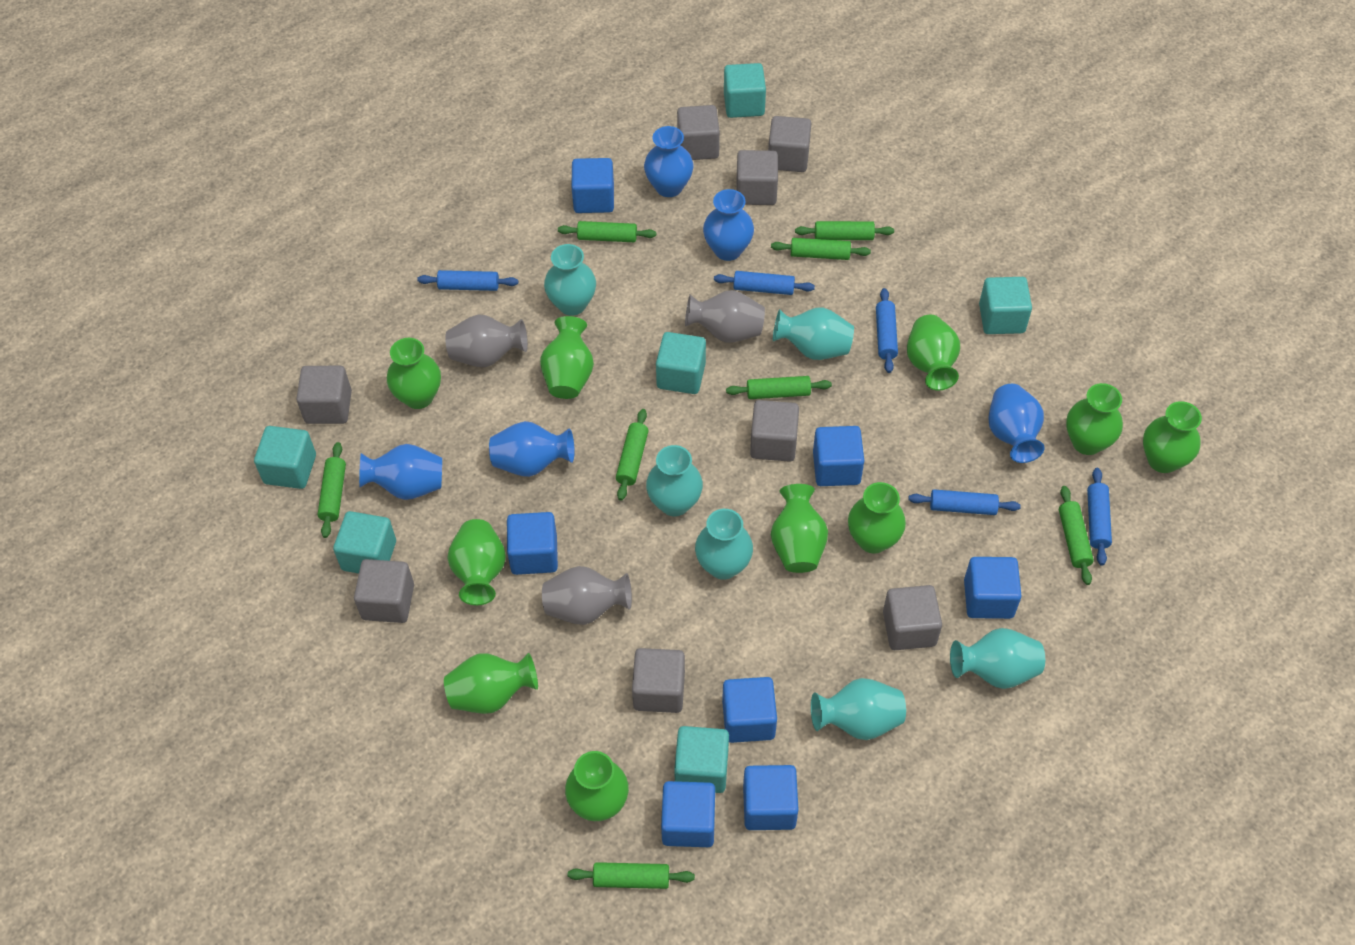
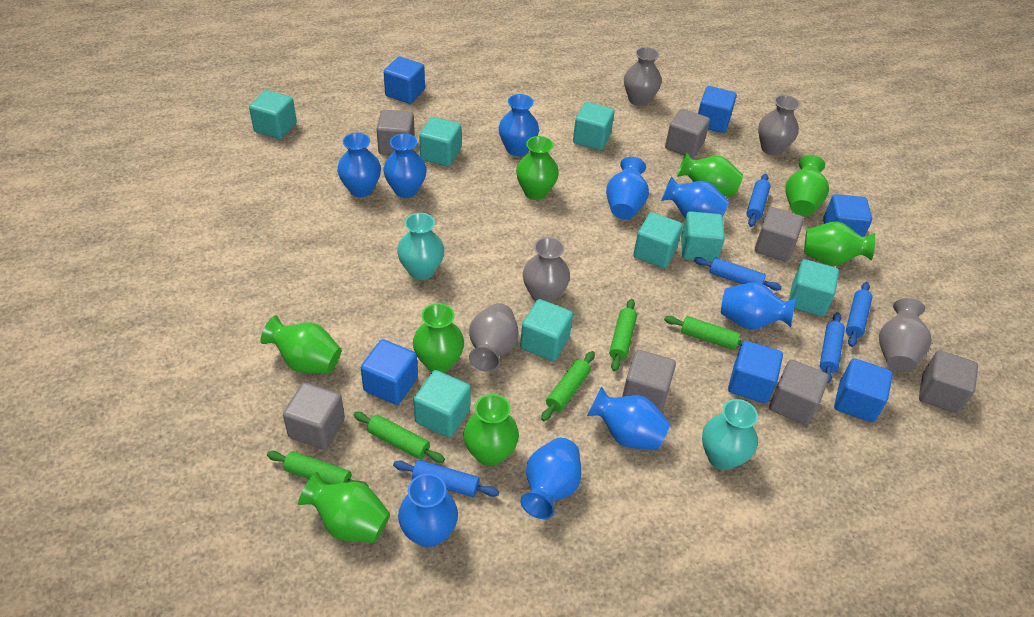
blue cube: [507,512,558,575] [571,158,614,213] [661,781,715,847] [722,677,777,743] [743,765,799,830] [813,426,864,486] [964,557,1022,619] = 7 -> [361,339,418,405] [384,57,425,104] [698,86,737,133] [728,341,783,403] [823,194,872,237] [834,358,893,422] = 6
blue vase: [359,444,442,500] [489,421,575,477] [644,126,693,197] [703,189,754,261] [988,384,1045,463] = 5 -> [337,133,381,197] [383,133,427,198] [398,474,458,548] [499,94,539,156] [520,438,582,519] [587,387,671,450] [606,157,649,219] [661,176,729,218] [721,282,796,330] = 9
green rolling pin: [317,442,346,538] [558,221,656,242] [568,862,695,889] [616,409,649,501] [726,376,832,399] [771,238,871,260] [795,221,894,240] [1059,486,1094,585] = 8 -> [267,451,369,487] [353,412,445,463] [541,351,595,421] [609,299,637,372] [664,316,744,350] = 5
green vase: [387,338,441,409] [444,653,538,714] [447,519,506,605] [540,316,594,399] [565,751,629,821] [771,484,828,573] [848,482,906,554] [907,315,960,391] [1066,383,1123,455] [1143,401,1202,473] = 10 -> [260,315,341,374] [298,472,390,543] [413,303,464,373] [463,394,519,466] [516,136,559,200] [677,152,743,197] [785,155,829,216] [804,221,875,266] = 8
grey cube: [296,366,352,424] [354,559,414,623] [632,648,685,713] [677,105,720,160] [736,150,778,205] [750,400,799,462] [768,116,811,172] [883,585,942,650] = 8 -> [283,382,345,450] [376,110,415,155] [622,350,676,412] [665,109,710,158] [755,207,804,262] [769,360,829,425] [919,350,978,413] = 7
grey vase: [445,315,528,367] [542,566,632,625] [685,290,765,343] = 3 -> [469,303,519,372] [523,237,570,303] [624,47,662,106] [758,95,800,155] [879,298,932,372] = 5
turquoise cube: [254,426,316,489] [333,511,396,574] [656,332,706,394] [674,726,729,793] [724,63,766,118] [979,277,1032,334] = 6 -> [249,90,297,139] [414,370,471,438] [419,117,461,167] [520,299,573,361] [573,102,615,150] [633,212,683,268] [681,211,725,262] [788,259,839,316] = 8
turquoise vase: [544,244,596,316] [646,445,703,516] [695,509,753,580] [773,307,854,360] [811,678,906,740] [950,628,1045,689] = 6 -> [397,213,444,280] [702,399,758,470] = 2

